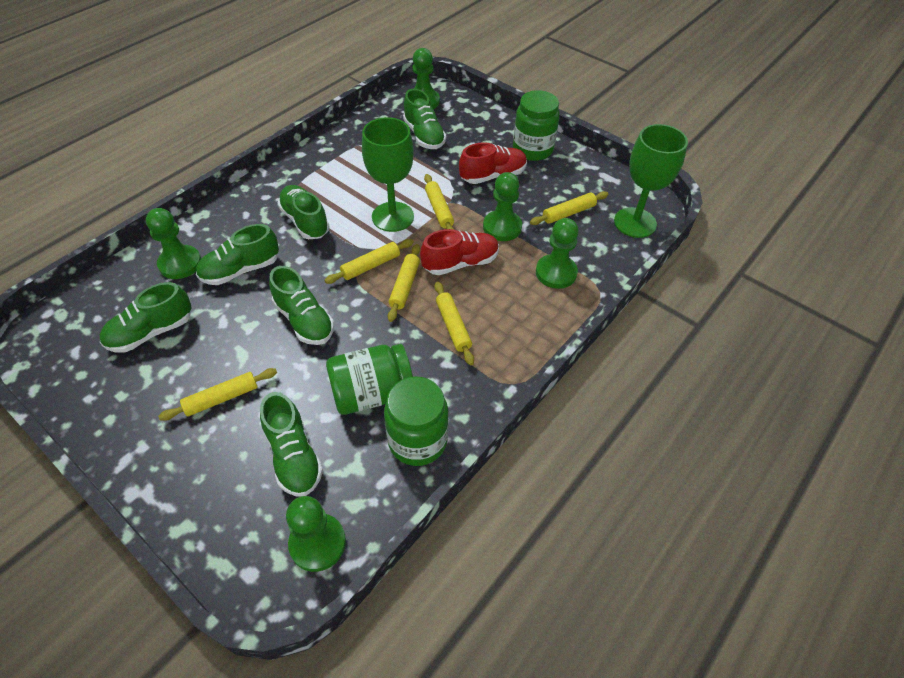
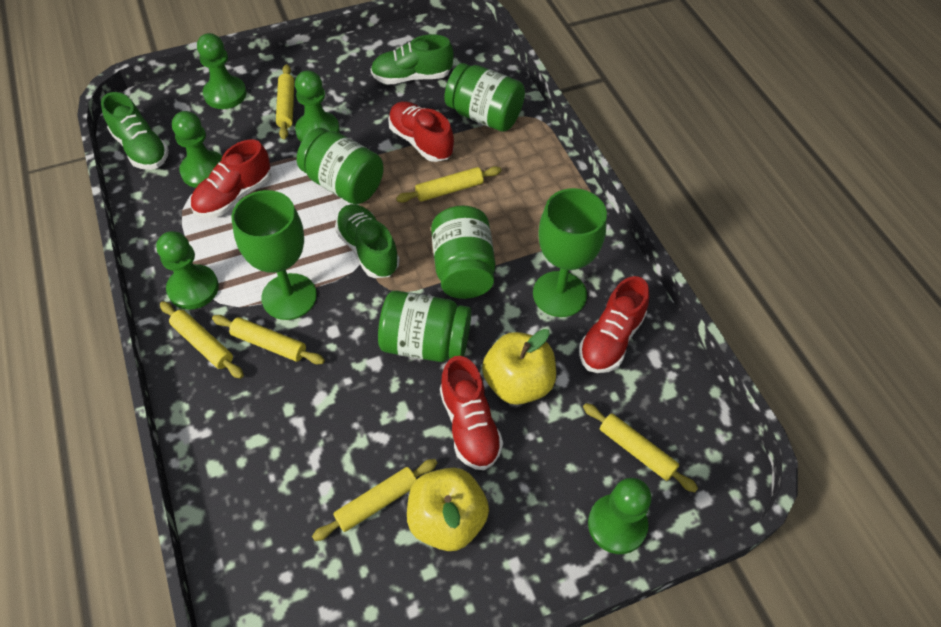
green jar: [326,344,413,415] [384,376,448,466] [513,90,560,161] = 3 -> [297,128,384,204] [378,291,471,362] [431,205,495,299] [444,63,525,132] = 4
green shoe: [99,282,192,353] [196,224,279,285] [260,392,323,497] [269,266,334,345] [278,185,330,239] [403,89,446,149] = 6 -> [101,92,169,170] [335,204,400,278] [371,34,454,85] = 3
red shoe: [420,229,499,275] [459,142,527,184] = 2 -> [190,139,271,218] [388,101,454,162] [440,356,503,470] [579,276,649,373] = 4
yellow apple: none = 0 -> [407,468,489,551] [482,329,556,405] = 2

